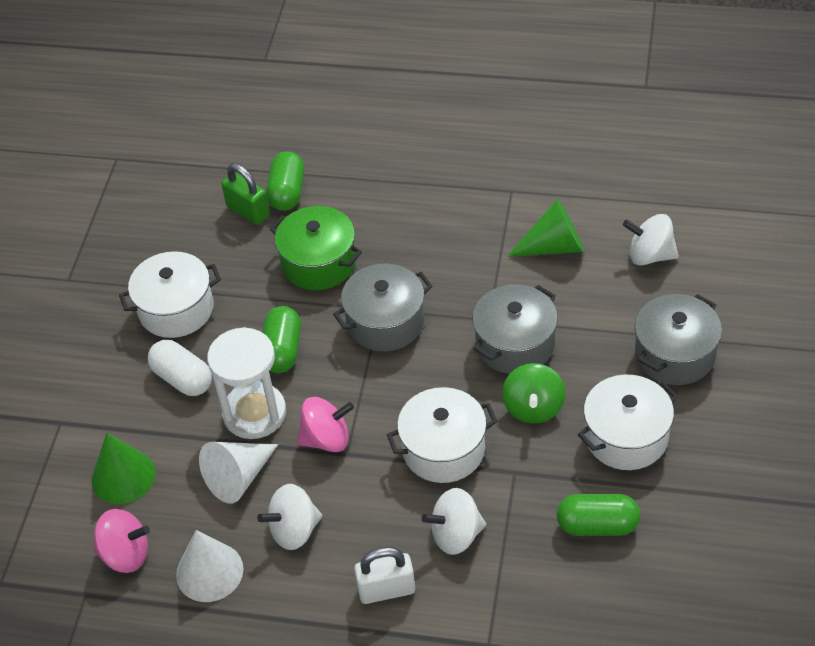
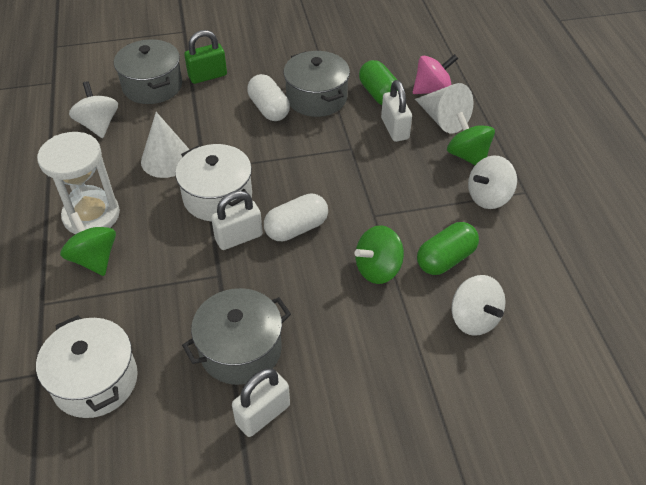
green capsule: [262,306,301,373] [266,151,304,211] [557,494,640,536] = 3 -> [359,60,398,105] [417,222,479,275] = 2
green cone: [91,433,156,504] [507,199,584,257] = 2 -> none = 0
green pot: [270,206,362,290] = 1 -> none = 0
green spinning top: [502,363,565,424] = 1 -> [60,212,116,276] [355,225,404,284] [447,112,495,165] = 3
pink spinning top: [94,509,150,573] [297,397,354,452] = 2 -> [413,54,458,94] = 1
white capsule: [148,340,212,396] = 1 -> [247,74,290,121] [264,193,328,241] = 2
white padlock: [354,547,415,604] = 1 -> [211,191,263,250] [232,368,290,437] [381,80,412,142] = 3
white pot: [119,251,221,338] [387,387,498,483] [578,375,678,470] = 3 -> [36,315,138,418] [175,144,252,221] = 2

